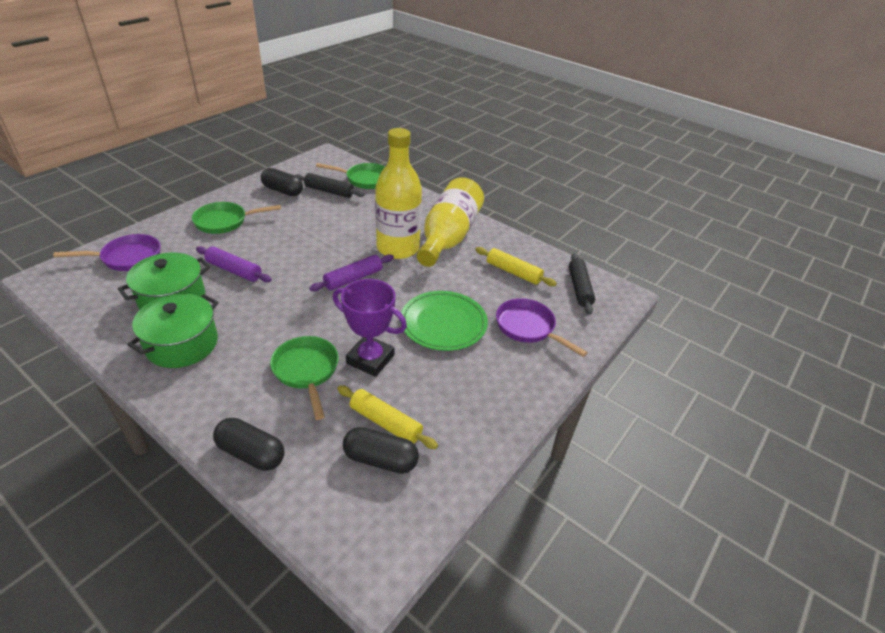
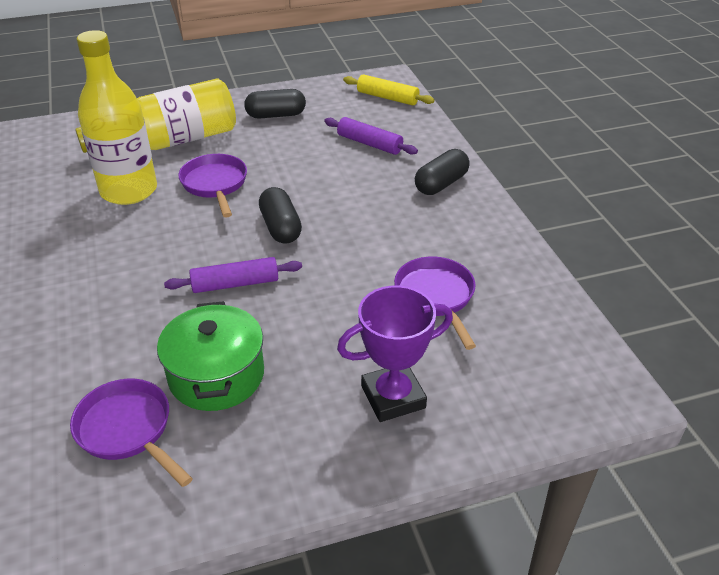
black rolling pin: [295,173,365,198] [569,253,595,315] = 2 -> none = 0
green pan: [192,202,281,234] [270,336,339,420] [316,163,385,189] = 3 -> none = 0
green plate: [400,291,488,351] = 1 -> none = 0
green pot: [118,252,211,310] [127,294,218,368] = 2 -> [157,301,264,411] = 1
purple pan: [53,234,161,271] [496,298,588,357] = 2 -> [70,379,193,487] [178,154,247,217] [394,257,476,350] = 3
yellow rolling pin: [337,386,438,449] [475,247,557,286] = 2 -> [343,74,434,106] = 1

